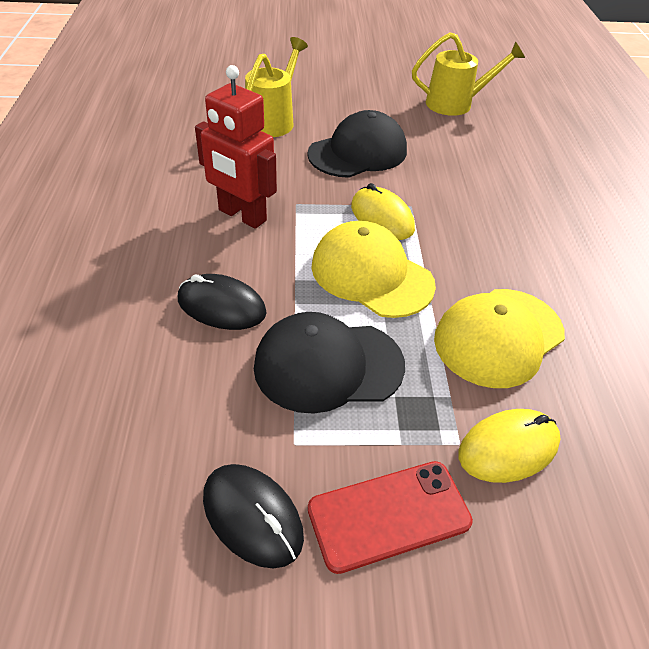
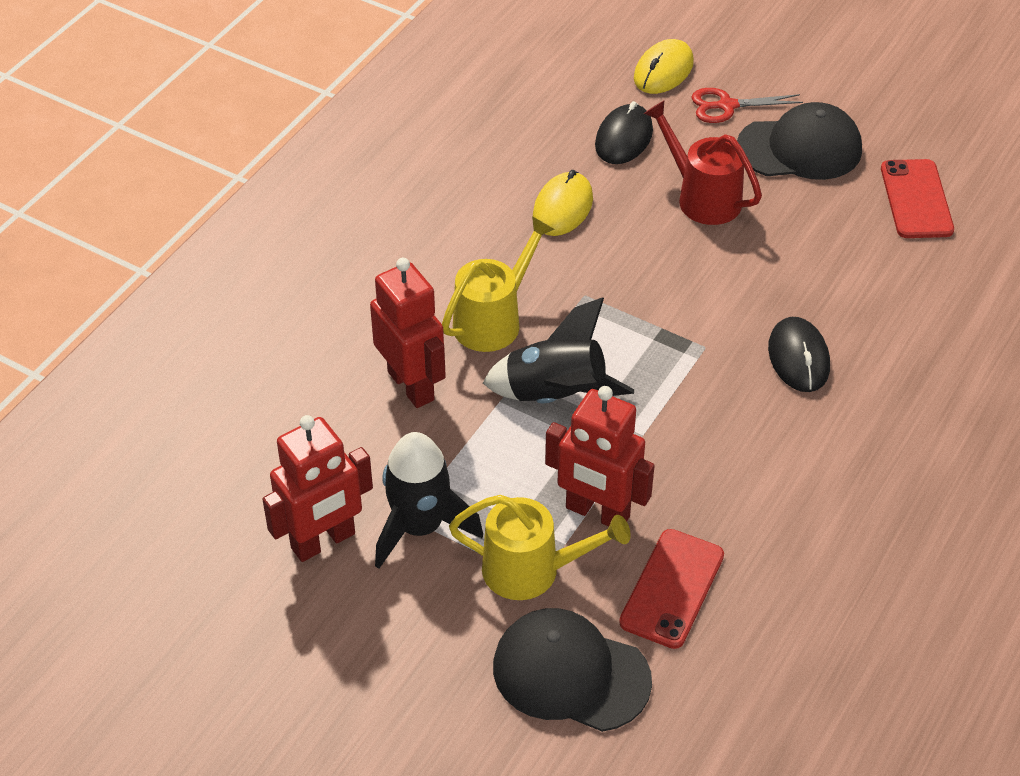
black rocket: none = 0 -> [375,432,483,569] [483,297,634,403] = 2
red phone: [308,461,473,574] = 1 -> [619,529,724,649] [881,159,954,238] = 2
red robot: [195,65,277,229] = 1 -> [262,415,373,562] [370,258,446,408] [545,386,655,527] = 3
red scissors: none = 0 -> [691,88,803,123] = 1
red watering can: none = 0 -> [644,100,762,225] = 1
yellow cap: [311,221,436,318] [434,289,565,388] = 2 -> none = 0

